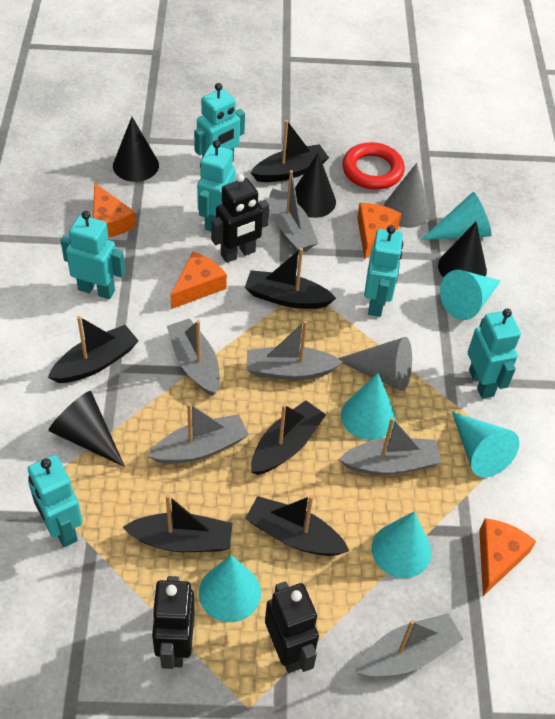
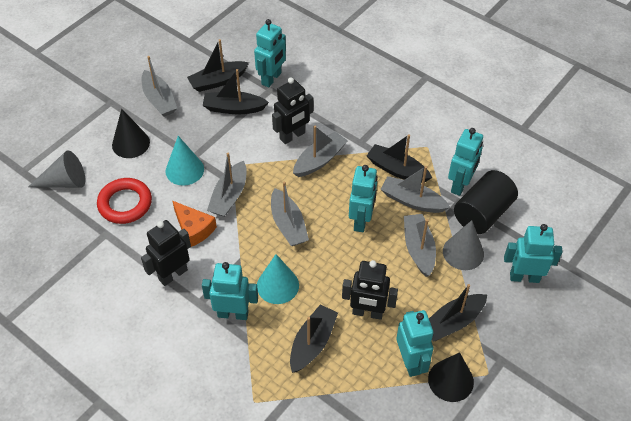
black boat: [48,316,139,383] [123,494,232,552] [245,248,336,309] [245,495,349,556] [251,120,329,182] [251,400,326,475] = 6 -> [187,39,249,92] [203,69,269,114] [290,305,338,373] [367,134,432,183] [429,284,487,342] = 5
black cone: [49,391,125,467] [113,117,159,182] [295,153,336,218] [438,222,487,278] = 4 -> [112,109,150,158] [428,352,474,402] = 2
black cylinder: none = 0 -> [454,170,518,234] = 1
orange cheese: [93,183,136,238] [170,251,227,309] [357,203,401,259] [479,518,536,596] = 4 -> [172,201,217,247] = 1
turquoise cone: [199,555,261,622] [341,373,395,440] [372,511,431,578] [421,192,492,240] [440,270,500,320] [452,412,519,477] = 6 -> [166,136,204,186] [257,254,299,304] = 2

